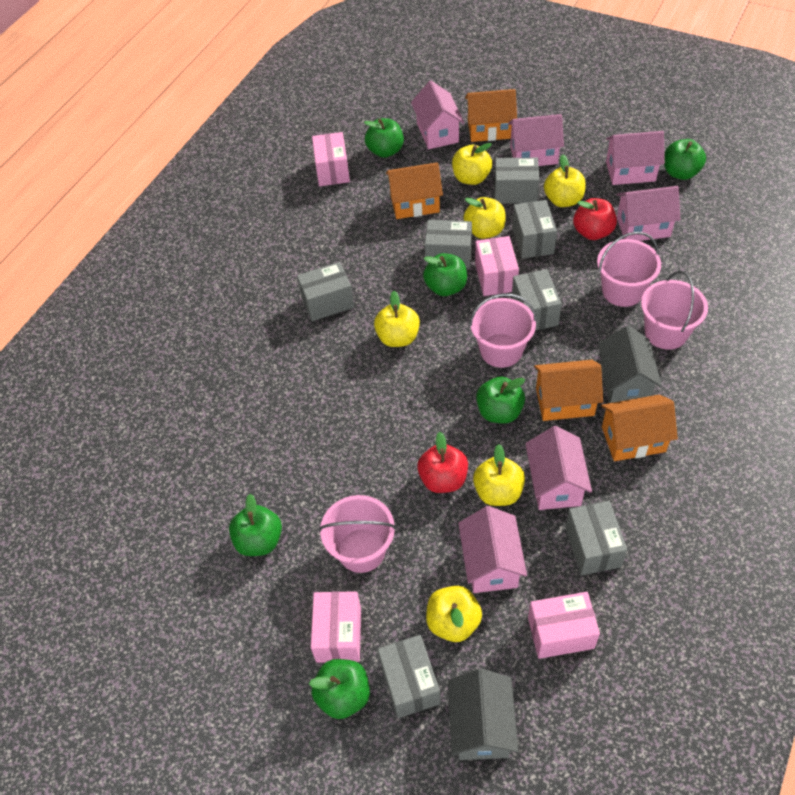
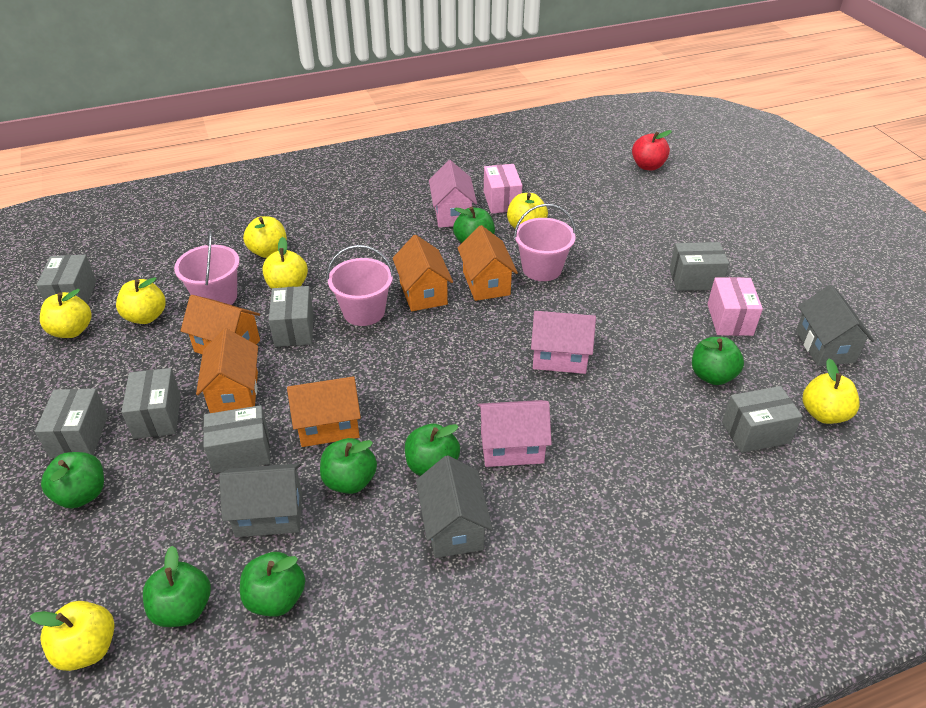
green apple: [229,494,282,556] [309,659,370,719] [364,118,404,158] [423,253,467,296] [476,376,525,423] [664,139,706,180] = 6 -> [41,452,104,508] [143,546,211,627] [240,552,305,617] [320,438,377,494] [405,424,460,476] [453,207,495,243] [692,337,744,385] = 7
grey house: [448,669,518,760] [598,326,662,403] = 2 -> [219,463,302,537] [416,455,493,558] [796,284,874,366] = 3
orange house: [386,162,443,219] [465,89,517,142] [534,360,603,421] [601,395,678,461] = 4 -> [181,295,260,354] [196,328,258,413] [287,376,361,447] [393,235,453,311] [458,225,518,301] = 5
pink box: [311,591,361,663] [312,132,350,186] [475,236,519,296] [528,592,600,659] = 4 -> [484,164,522,214] [707,277,763,336] = 2
pink bucket: [319,495,396,573] [469,293,537,368] [597,232,661,307] [641,271,708,350] = 4 -> [174,231,240,305] [327,245,394,326] [514,204,576,281] = 3
pink house: [411,81,464,149] [458,506,527,593] [508,114,564,166] [525,426,592,510] [606,131,665,185] [617,186,680,241] = 6 -> [429,160,477,228] [477,400,552,467] [531,311,596,374] = 3
red apple: [417,432,468,493] [573,198,617,240] = 2 -> [632,130,672,170] = 1
yellow apple: [374,291,420,347] [426,586,482,642] [452,143,492,185] [463,197,506,239] [473,444,525,506] [544,154,586,207] = 6 -> [30,601,115,671] [40,289,92,338] [116,277,166,324] [243,216,287,258] [262,237,308,289] [507,193,548,228] [802,359,860,424] = 7

